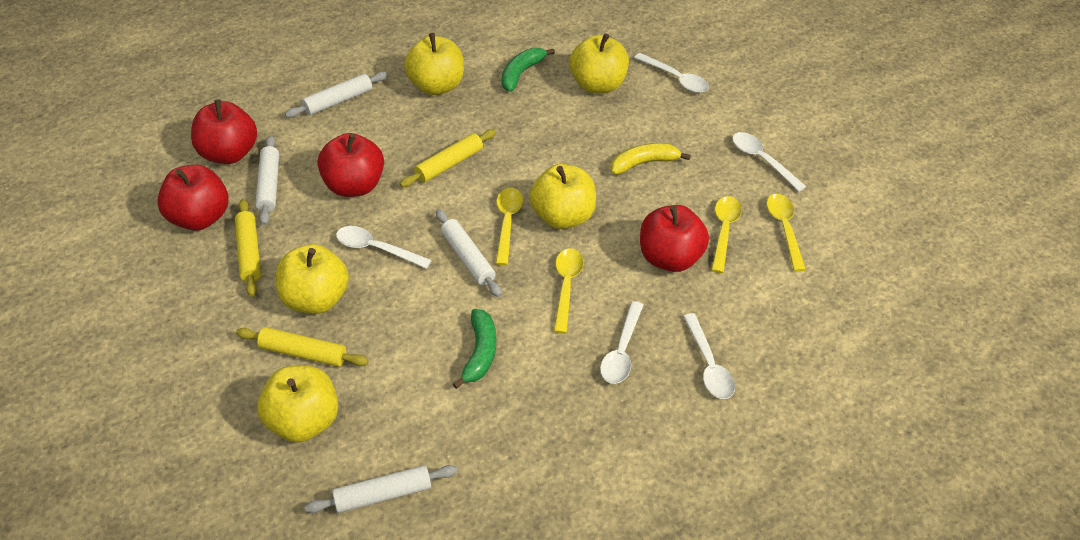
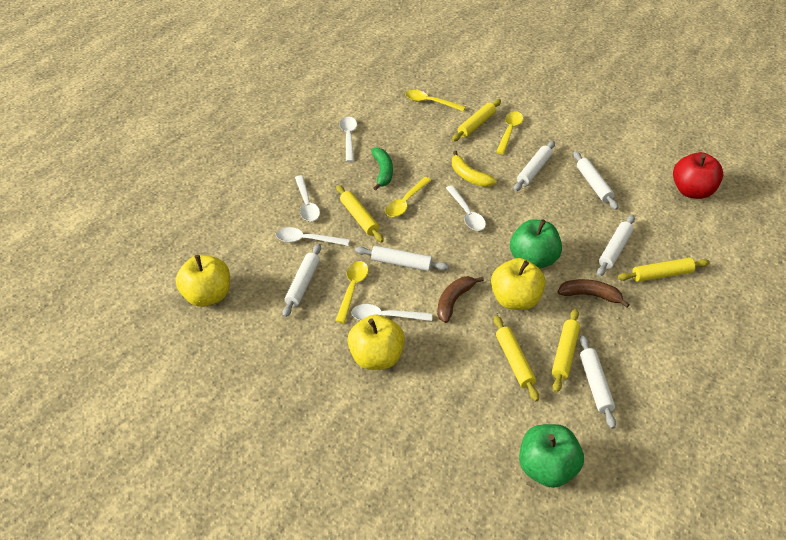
brown banana: none = 0 -> [437,276,484,323] [558,279,630,308] = 2
green apple: none = 0 -> [510,219,562,269] [519,424,584,488] = 2
green banana: [453,309,496,389] [502,48,555,92] = 2 -> [371,147,393,190] = 1
red apple: [157,165,229,231] [191,99,257,164] [317,133,384,197] [640,205,709,272] = 4 -> [673,152,723,199] = 1
white rolling pin: [255,135,279,225] [285,72,388,118] [305,465,457,513] [436,209,502,297] = 4 -> [282,244,321,317] [355,246,449,271] [514,141,555,191] [573,151,618,210] [580,335,616,429] [597,215,635,277] = 6
yellow apple: [257,365,338,442] [276,244,349,314] [404,33,464,95] [530,164,596,229] [569,33,629,94] = 5 -> [176,255,230,307] [347,314,405,370] [491,258,545,310] = 3
yellow rolling pin: [235,199,261,297] [236,327,369,367] [400,129,496,187] = 3 -> [336,185,384,242] [452,99,501,141] [494,315,539,401] [552,309,580,393] [617,258,710,282] = 5

